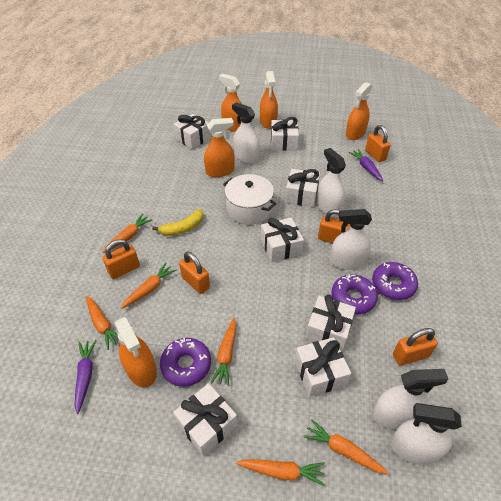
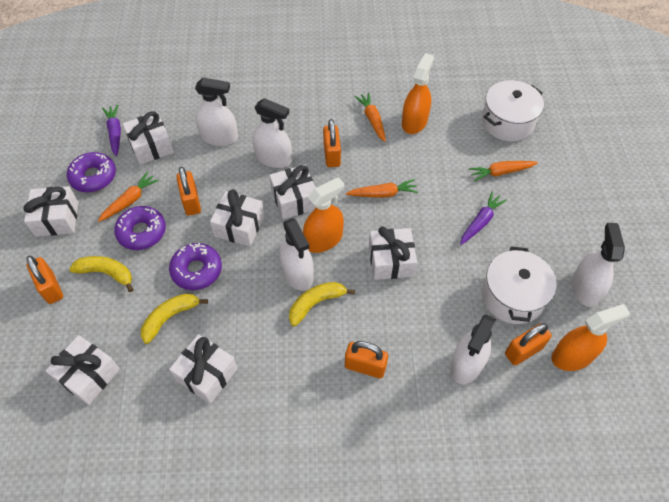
orange carrot: [86,296,118,350] [103,214,152,253] [121,263,177,309] [211,318,236,386] [236,459,325,486] [303,419,389,474] = 6 -> [98,172,159,222] [346,179,418,198] [354,92,386,142] [469,161,538,182] = 4
orange spray bottle: [115,317,157,388] [204,118,235,177] [219,74,242,132] [260,71,278,129] [346,82,372,140] = 5 -> [303,177,344,253] [402,53,434,134] [552,304,630,371] = 3
white pot: [223,174,276,225] = 1 -> [482,80,544,141] [482,247,557,324] = 2
yellow banana: [152,209,204,236] = 1 -> [69,256,134,292] [141,294,208,344] [289,282,355,326] = 3

